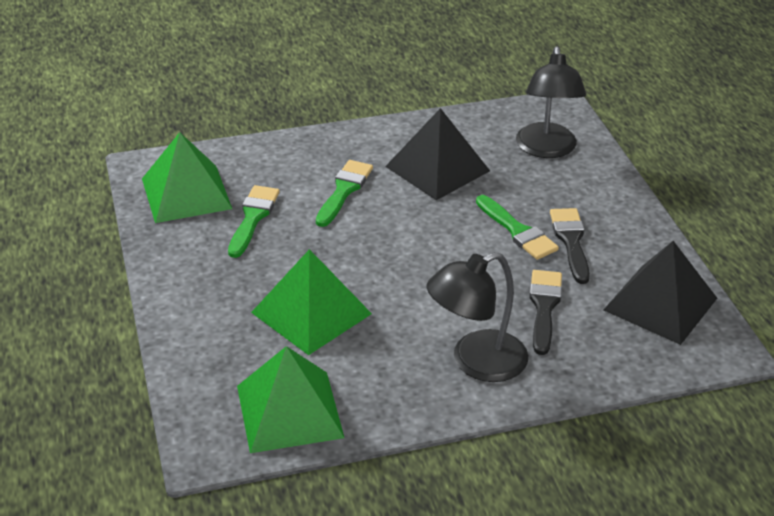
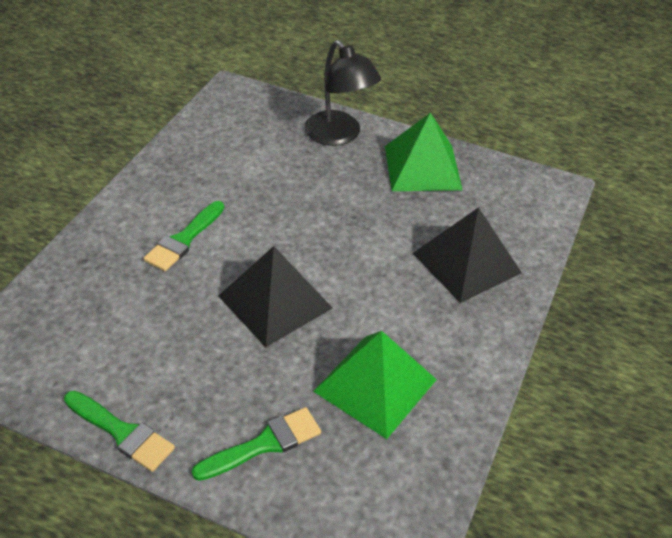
black brush: [529,270,562,355] [550,208,590,284] = 2 -> none = 0
black lamp: [426,252,528,382] [516,46,586,158] = 2 -> [304,40,381,146] = 1
green pyramid: [142,132,232,223] [237,346,344,453] [251,249,372,355] = 3 -> [313,331,437,439] [385,112,463,191] = 2

